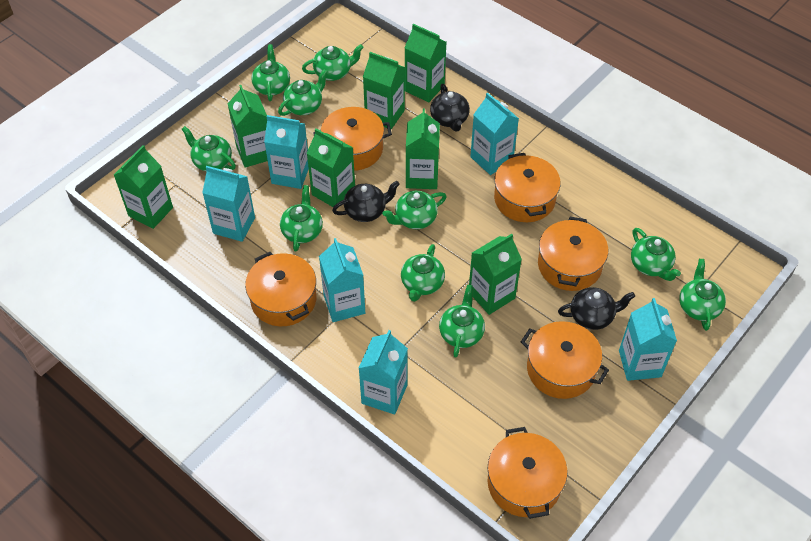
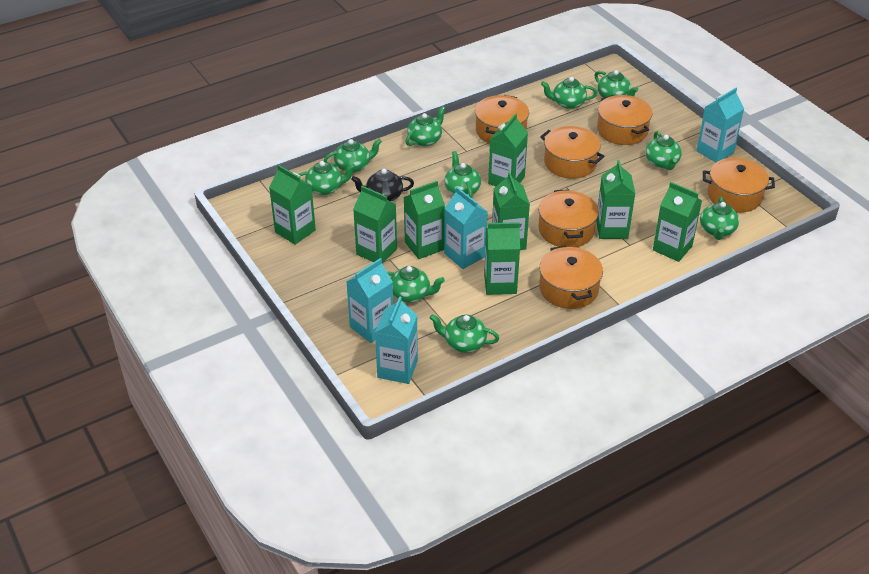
black teapot: [332,181,400,222] [430,84,470,132] [558,287,635,330] = 3 -> [351,169,414,201] = 1
green carton: [114,145,173,229] [228,85,268,168] [307,129,355,207] [363,52,405,129] [404,24,446,103] [406,108,440,189] [469,234,522,315] = 7 -> [269,165,316,245] [353,186,397,263] [404,181,445,259] [484,222,520,295] [488,113,528,186] [492,172,530,250] [596,160,635,239] [653,182,702,262] = 8
turquoise carton: [202,166,255,242] [264,115,309,189] [319,238,365,322] [359,330,408,414] [470,92,519,175] [619,298,677,381] = 6 -> [346,258,393,343] [375,297,418,384] [444,187,488,269] [696,88,744,162] = 4

